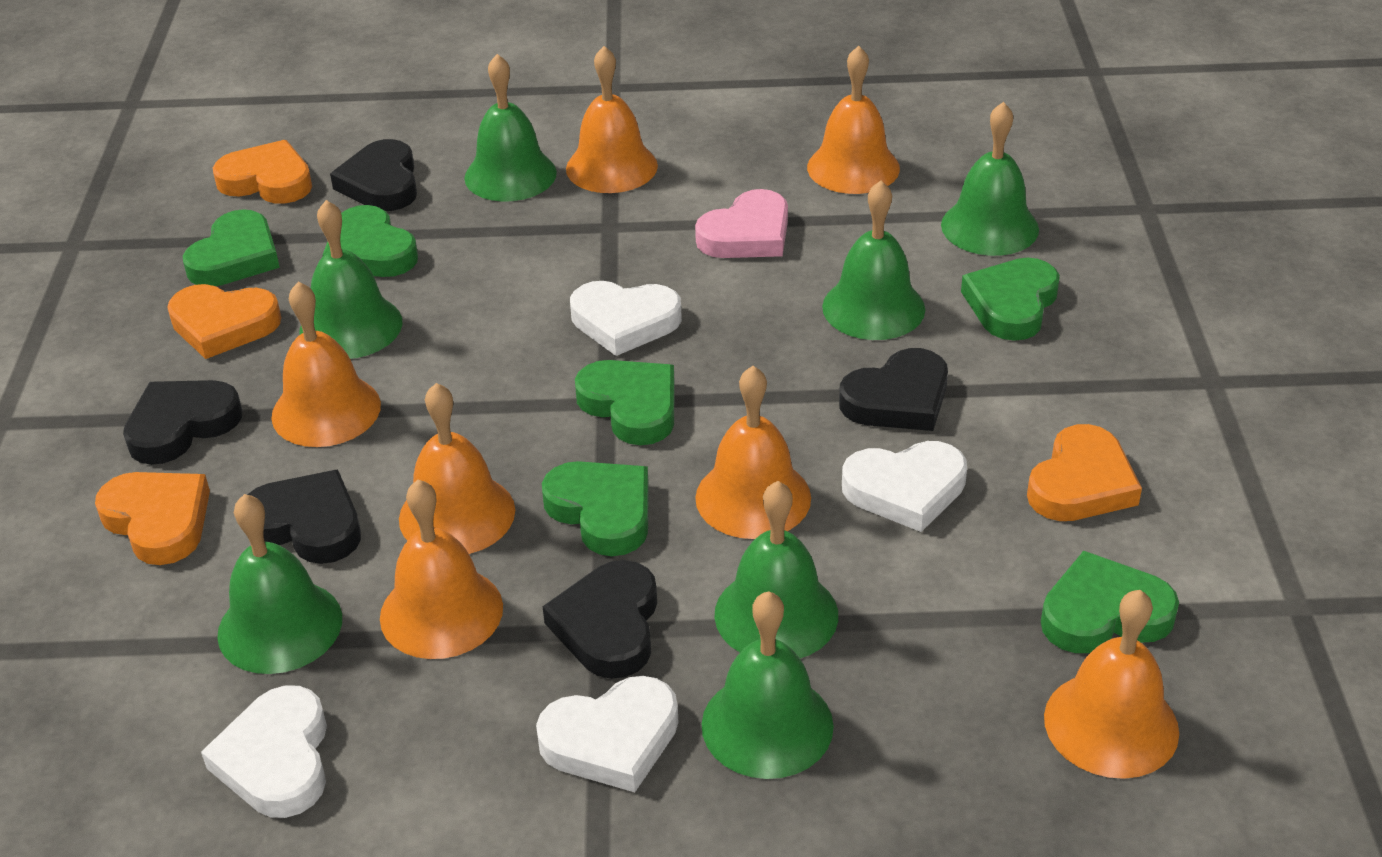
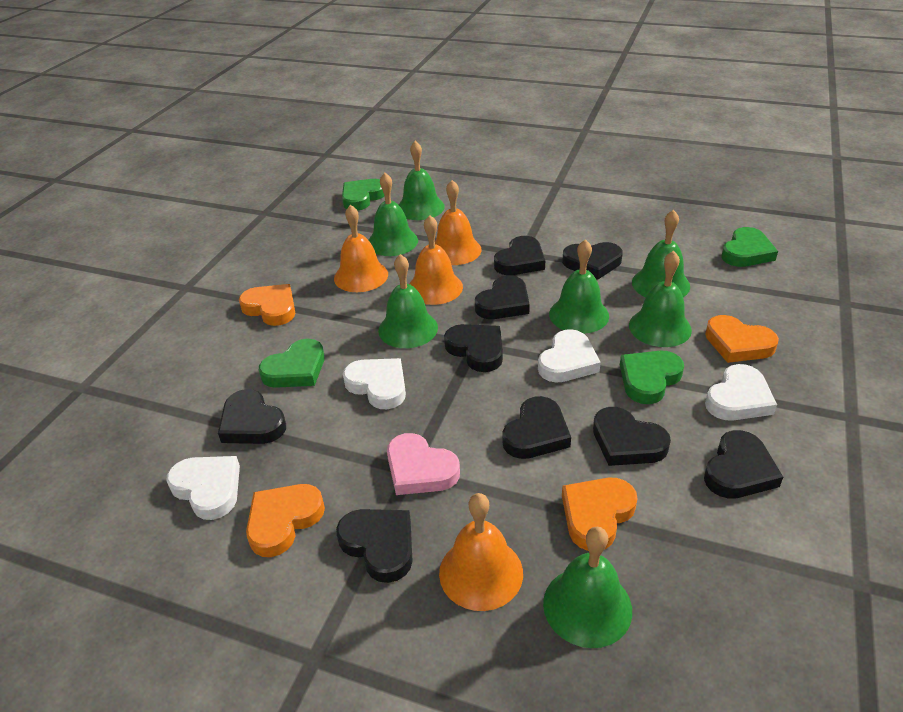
black heart: [123,380,242,465] [247,470,361,564] [330,139,417,211] [542,560,657,679] [839,348,948,431] = 5 -> [218,389,286,444] [336,509,412,583] [444,324,503,372] [475,275,530,319] [494,236,545,275] [502,396,571,459] [562,242,623,280] [593,407,671,466] [704,430,783,499] = 9
green heart: [183,209,280,286] [323,205,418,277] [542,461,649,556] [575,360,675,445] [961,258,1060,341] [1041,551,1179,653] = 6 -> [259,339,325,388] [342,179,384,211] [620,351,684,404] [721,227,778,267] = 4
orange bell: [272,282,381,447] [380,479,503,659] [399,383,515,554] [566,46,658,193] [695,366,811,539] [807,46,900,194] [1044,590,1179,779] = 7 -> [334,205,388,292] [409,215,463,305] [435,180,482,265] [439,493,523,611] = 4

